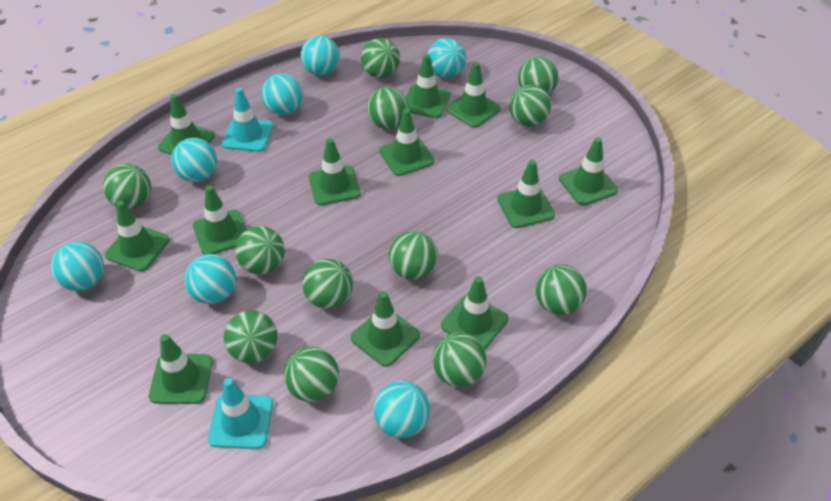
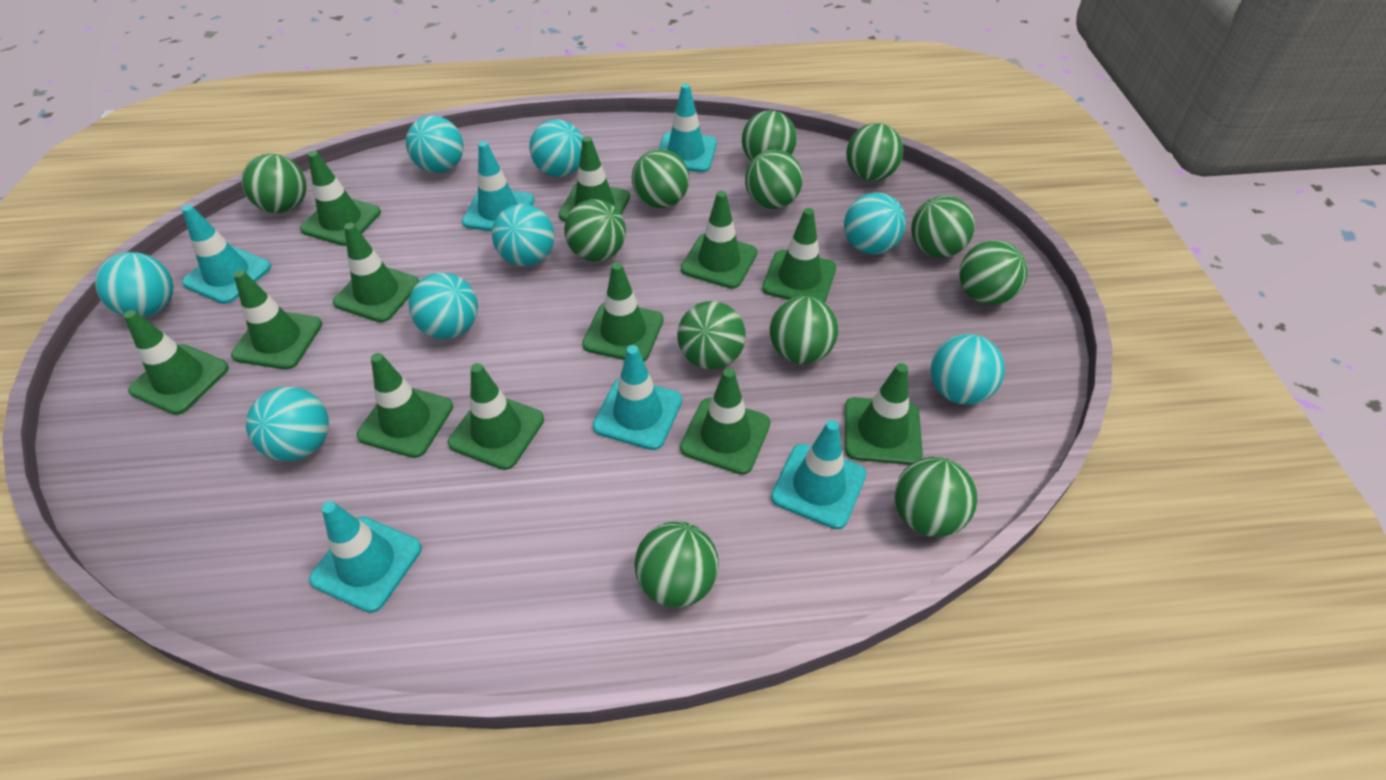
turquoise ball: [51,242,104,291] [171,138,217,182] [184,254,236,304] [261,73,303,115] [300,35,340,76] [374,381,430,438] [427,38,466,78] = 7 -> [95,252,173,317] [246,387,329,461] [406,116,464,173] [409,272,478,339] [492,204,555,266] [529,119,583,177] [844,193,906,254] [930,334,1005,405] = 8
turquoise traffic cone: [208,378,273,449] [222,88,273,152] = 2 -> [182,205,271,304] [309,501,422,613] [462,141,534,231] [593,345,682,450] [659,84,717,172] [771,420,866,529] = 6

